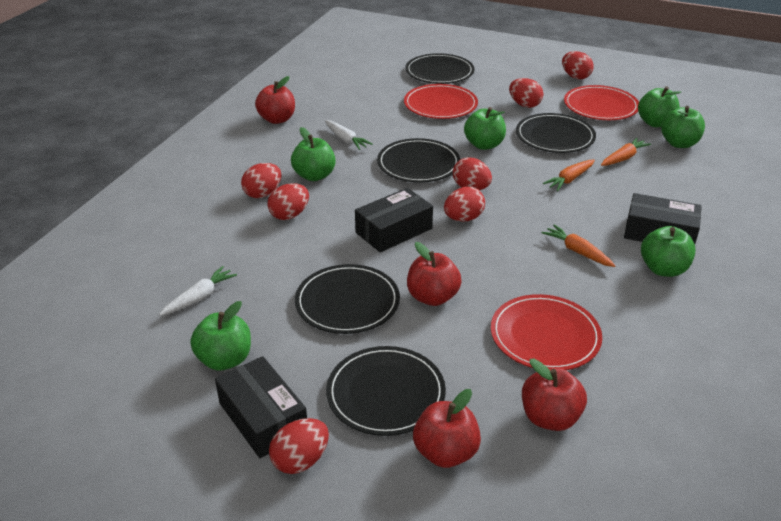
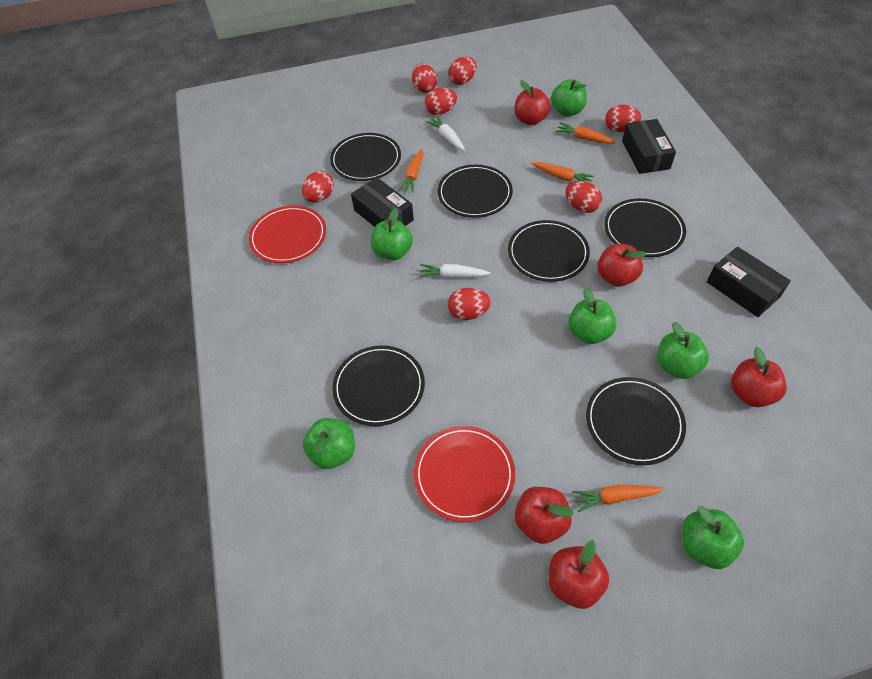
black plate: [295,264,400,334] [326,346,446,436] [377,138,460,183] [405,53,475,84] [516,113,596,153] = 5 -> [330,133,401,181] [332,345,425,426] [438,165,513,218] [508,220,590,282] [586,377,686,465] [604,198,686,257] = 6
orange carrot: [542,225,616,267] [543,159,595,191] [601,138,651,166] = 3 -> [398,149,423,192] [532,162,594,182] [555,122,616,144] [572,485,663,512] = 4
red apple: [255,76,295,124] [407,242,462,306] [413,389,481,468] [522,359,587,431] = 4 -> [515,80,551,125] [515,487,573,544] [549,540,609,609] [597,244,647,287] [731,347,787,407] = 5
red plate: [404,84,478,119] [491,294,602,370] [564,85,639,120] = 3 -> [248,206,326,263] [414,426,515,522] = 2

